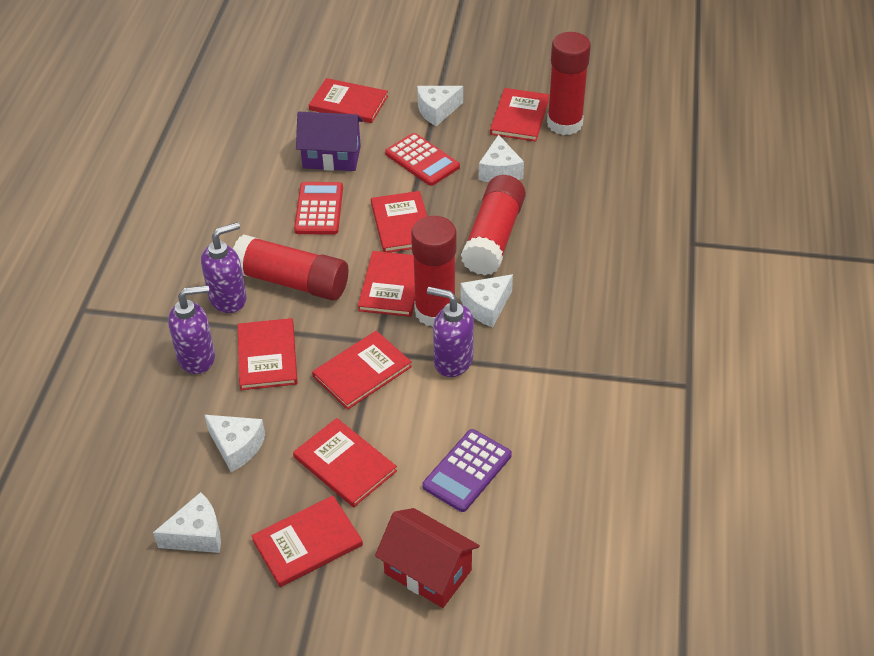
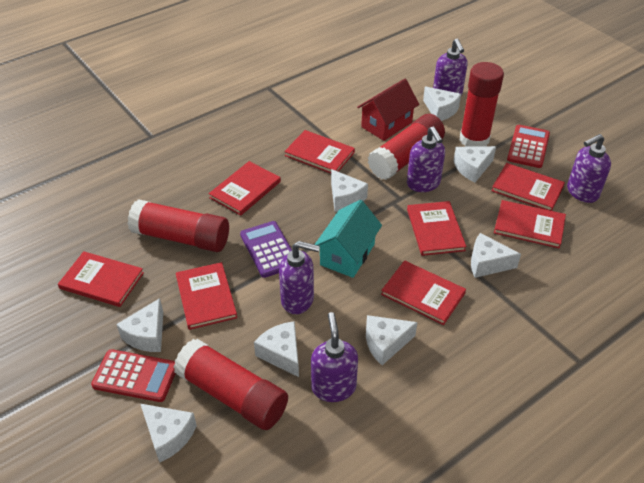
purple house: [296,112,363,171] = 1 -> none = 0
purple soap dispenser: [168,285,215,374] [201,222,247,313] [427,287,474,377] = 3 -> [279,241,320,314] [311,312,358,402] [407,126,445,192] [433,39,467,95] [567,134,611,203] = 5
turquoise house: none = 0 -> [314,200,382,278] = 1
white cheese: [153,492,221,553] [205,415,265,472] [417,86,463,126] [461,274,513,327] [479,135,524,182] = 5 -> [116,298,163,352] [141,404,197,463] [254,321,299,377] [331,169,368,212] [366,315,418,365] [423,86,461,121] [453,146,496,182] [471,233,521,278] = 8

